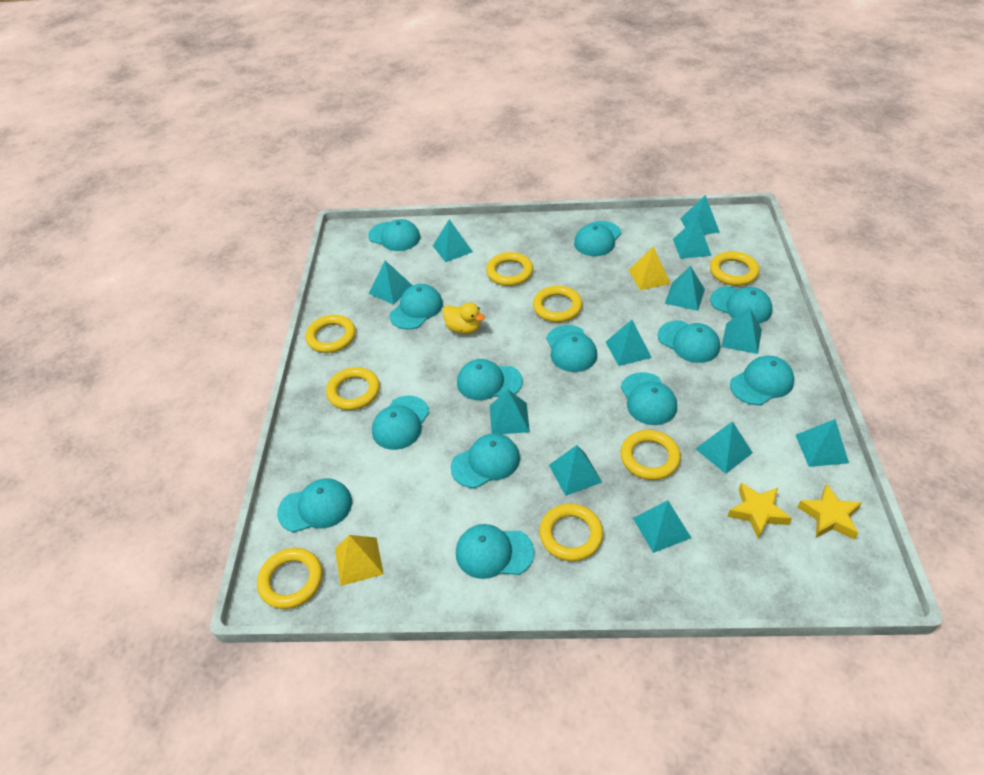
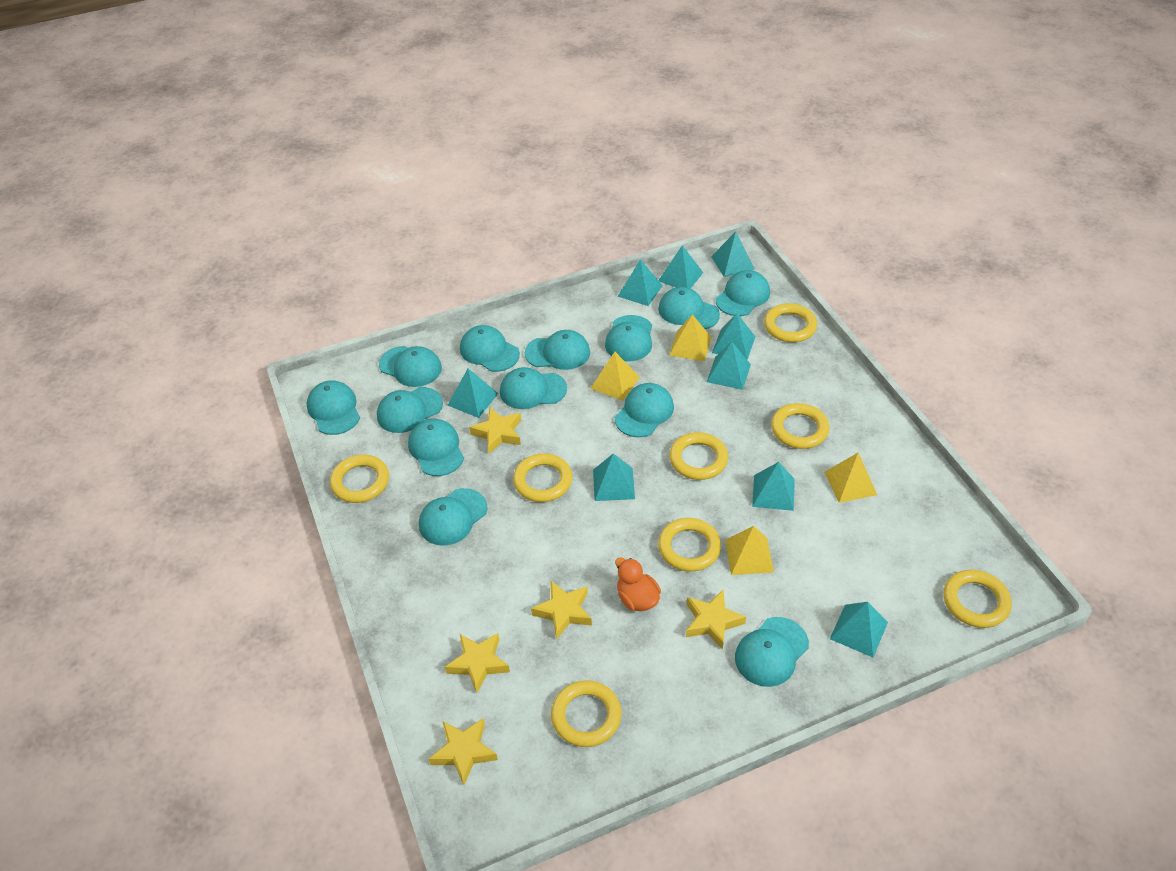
orange duck: none = 0 -> [615,557,661,611] = 1
turquoise pyramid: [369,260,413,305] [433,219,473,262] [490,389,530,434] [549,445,602,496] [606,320,652,366] [633,500,691,553] [665,266,705,311] [673,217,711,259] [680,195,719,235] [696,421,753,474] [722,308,762,354] [796,419,849,467] = 12 -> [447,369,499,418] [593,454,635,501] [617,259,663,306] [658,245,703,289] [707,342,751,390] [711,232,755,277] [712,313,755,360] [752,462,795,511] [830,602,888,657] = 9
yellow duck: [442,302,485,334] = 1 -> none = 0
yellow pyramid: [335,535,384,586] [629,246,671,290] = 2 -> [590,352,640,401] [669,315,712,362] [725,526,774,575] [824,453,877,503] = 4
yellow star: [727,483,792,539] [797,484,862,540] = 2 -> [429,718,498,785] [445,633,510,693] [469,407,521,454] [531,581,592,639] [686,589,746,650] = 5

